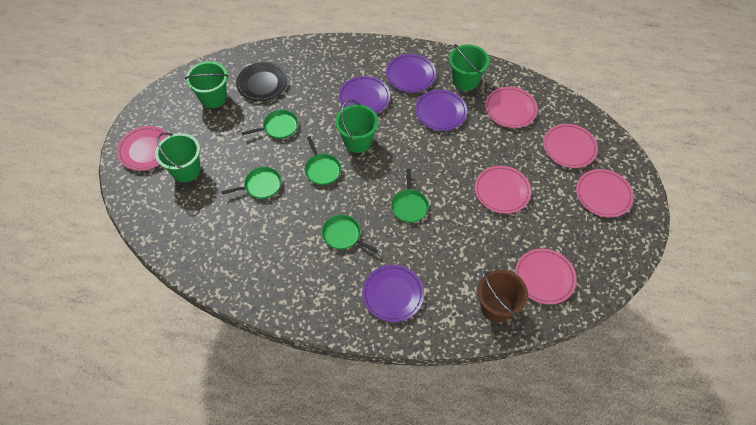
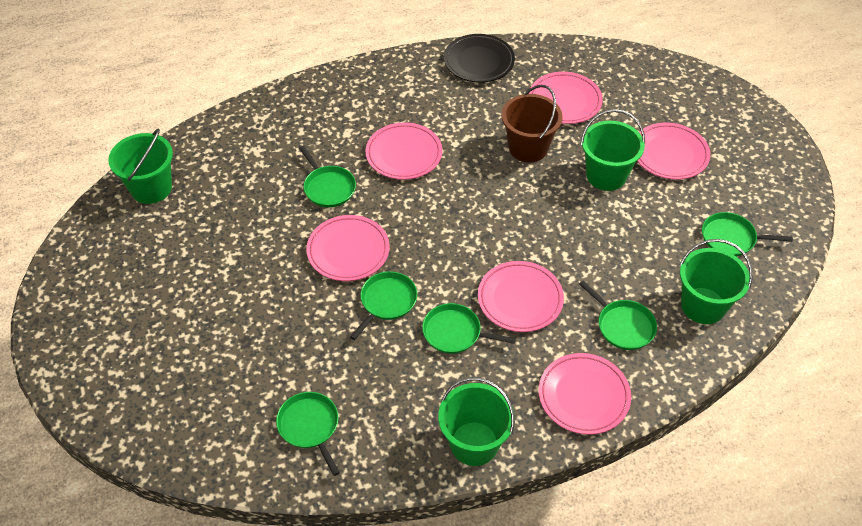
green pan: [221,167,281,199] [242,110,298,139] [304,136,341,185] [322,215,378,253] [391,169,429,223] = 5 -> [276,392,340,476] [299,146,356,207] [350,271,417,340] [422,303,516,354] [579,281,657,350] [702,212,793,256] = 6
purple plate: [339,76,390,114] [362,265,424,322] [386,54,436,92] [415,90,467,131] = 4 -> none = 0

